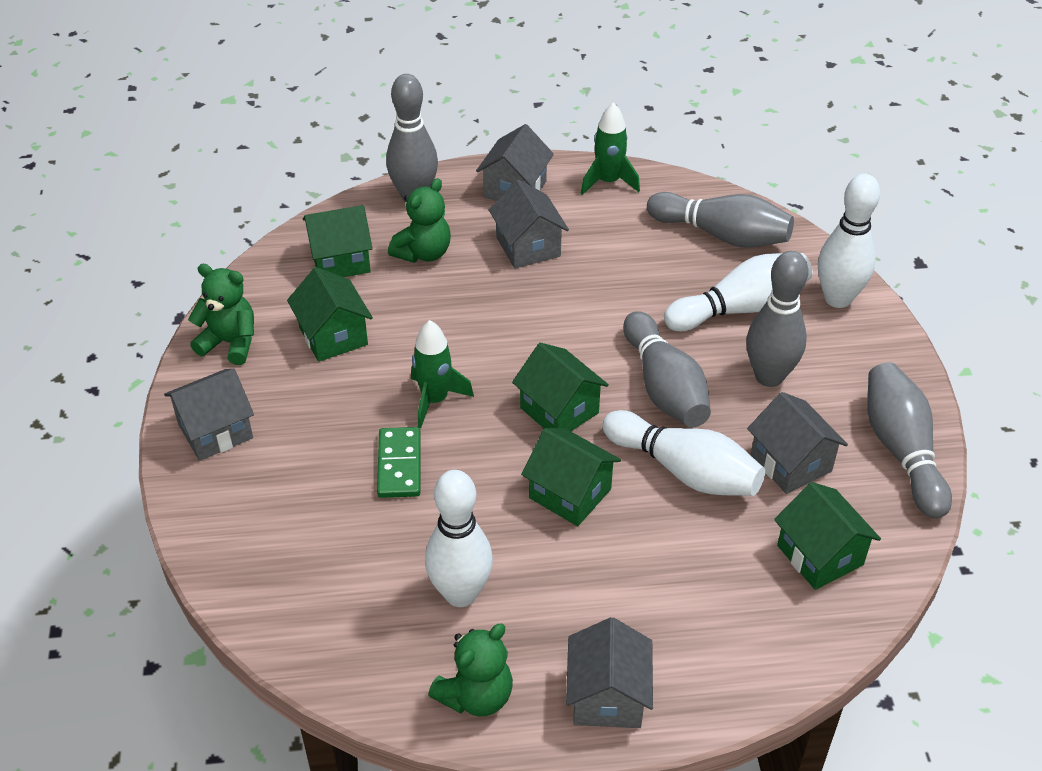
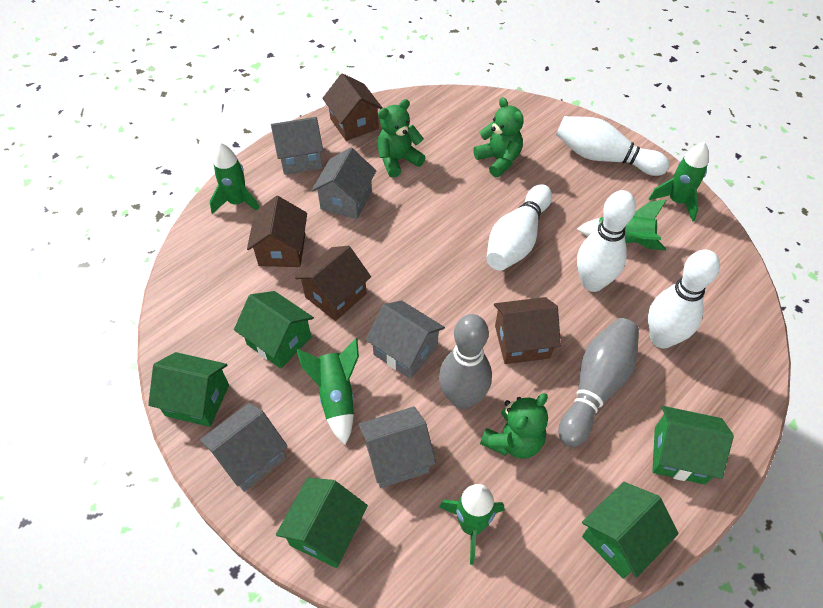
brown house: none = 0 -> [247,196,307,267] [295,246,371,321] [322,73,382,141] [494,297,561,364] = 4
green domino: [377,427,421,498] = 1 -> none = 0
green rocket: [411,320,474,428] [581,102,640,195] = 2 -> [210,143,259,214] [296,338,359,445] [439,484,504,565] [577,200,667,251] [649,141,709,222] = 5
grey bowling pin: [386,74,438,202] [623,311,711,427] [647,192,794,247] [746,251,808,387] [867,362,952,519] = 5 -> [439,314,492,409] [558,318,639,447] = 2

